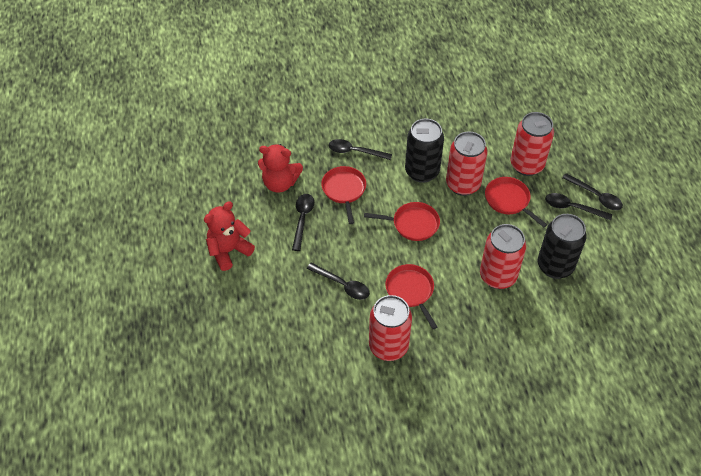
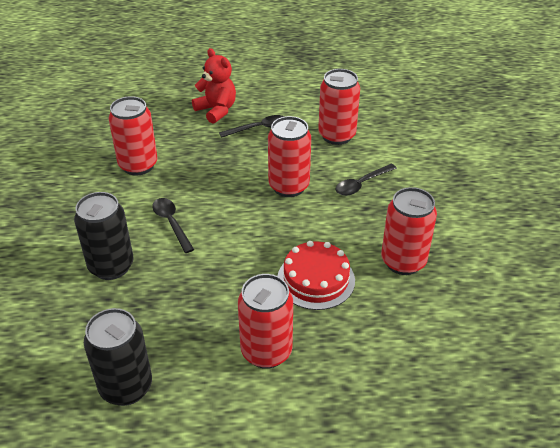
black spoon: [292,194,314,251] [307,263,370,300] [329,139,392,160] [545,193,612,221] [562,173,623,210] = 5 -> [152,198,194,253] [219,115,284,138] [335,164,397,196] = 3
red cake: none = 0 -> [278,241,355,310] = 1
red can: [369,295,412,361] [446,131,487,196] [480,224,526,289] [511,112,554,176] = 4 -> [109,96,158,175] [238,274,293,369] [268,116,311,197] [318,69,360,145] [381,187,437,275] = 5
red pan: [321,166,366,224] [364,202,440,241] [385,264,437,329] [485,177,547,227] = 4 -> none = 0
red teddy bear: [204,201,255,271] [258,144,303,192] = 2 -> [192,48,236,124] = 1

